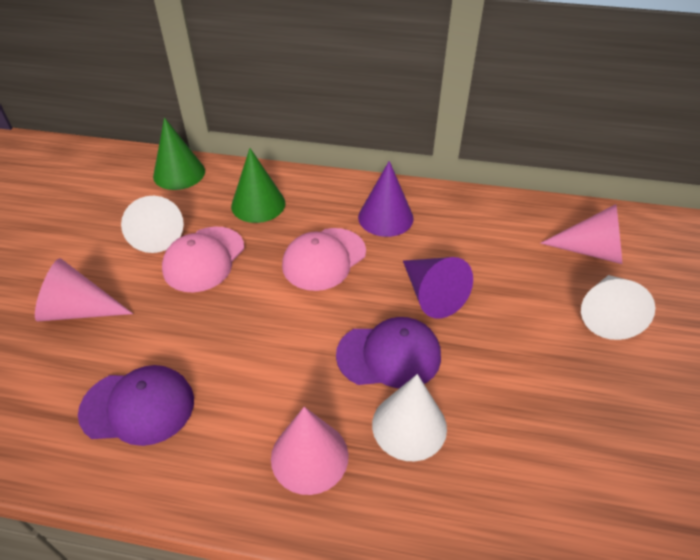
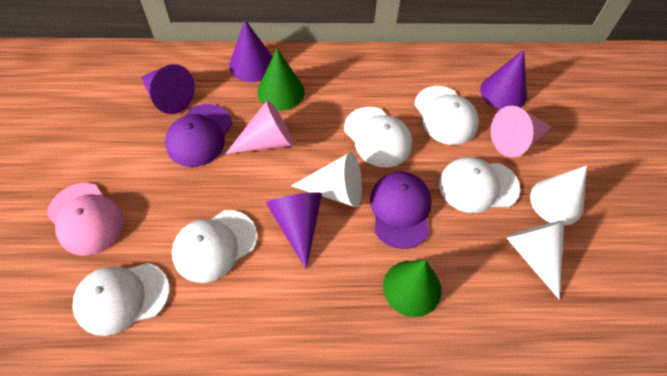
pink cap: [162,226,244,292] [282,228,366,291] = 2 -> [47,183,124,256] = 1
pink cone: [35,258,133,322] [271,407,349,495] [540,204,622,264] = 3 -> [225,100,293,154] [491,106,551,157] = 2
purple cone: [358,161,413,237] [403,257,473,318] = 2 -> [141,64,195,114] [229,20,273,82] [266,192,322,269] [480,50,527,110] = 4
white cap: none = 0 -> [72,263,169,336] [172,210,257,283] [344,107,412,167] [414,86,479,145] [439,157,520,213] = 5

